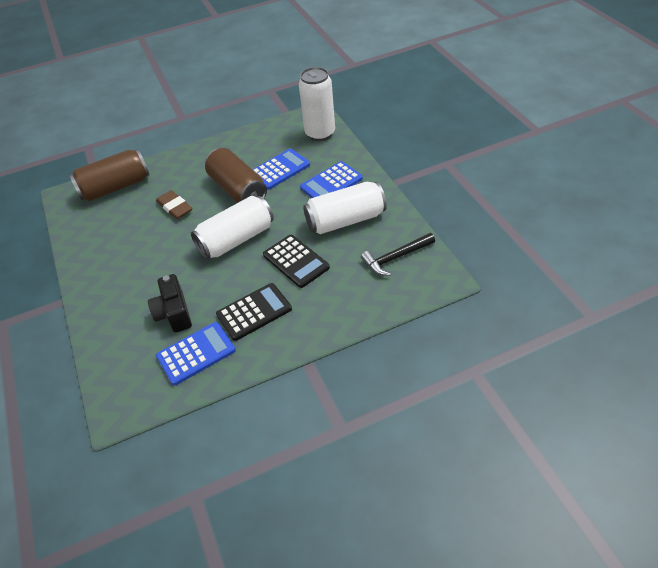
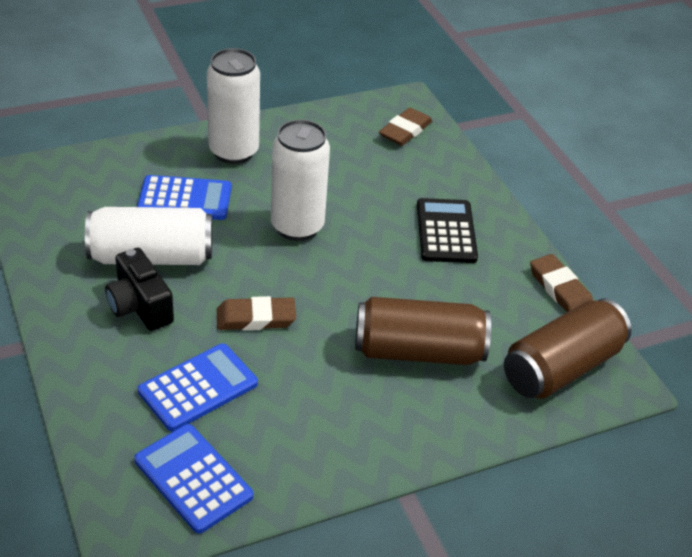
black calculator: [216,283,292,341] [263,235,330,288] = 2 -> [417,198,478,263] = 1
black hammer: [361,233,435,276] = 1 -> none = 0
brown eraser: [156,190,192,219] = 1 -> [217,296,296,330] [379,108,432,146] [530,254,593,312] = 3

